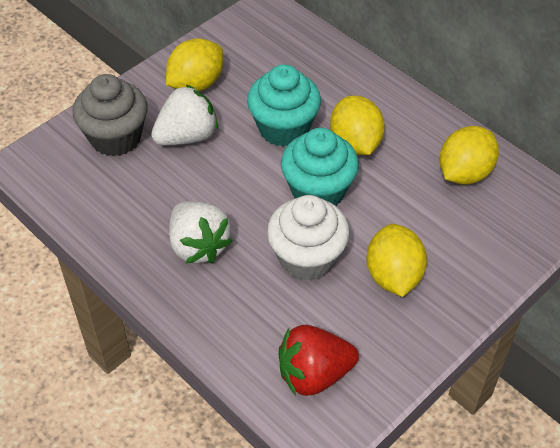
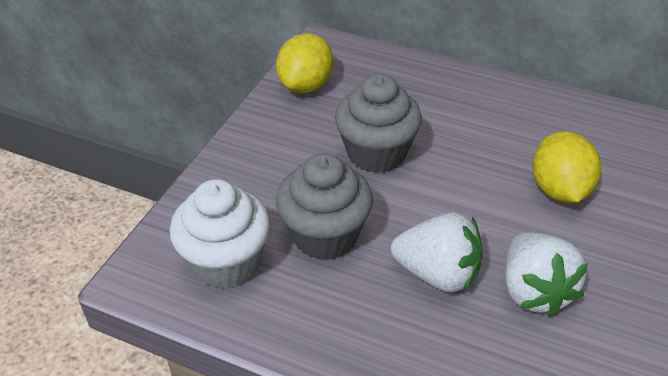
grey cupcake: [73,74,148,157] = 1 -> [276,153,373,260] [335,74,422,173] = 2
red strawberry: [279,325,359,396] = 1 -> none = 0
turquoise cupcake: [247,64,321,147] [281,128,359,206] = 2 -> none = 0
yellow lemon: [166,38,223,91] [330,96,385,155] [366,224,427,297] [439,126,499,184] = 4 -> [276,33,333,93] [532,131,601,203] = 2

